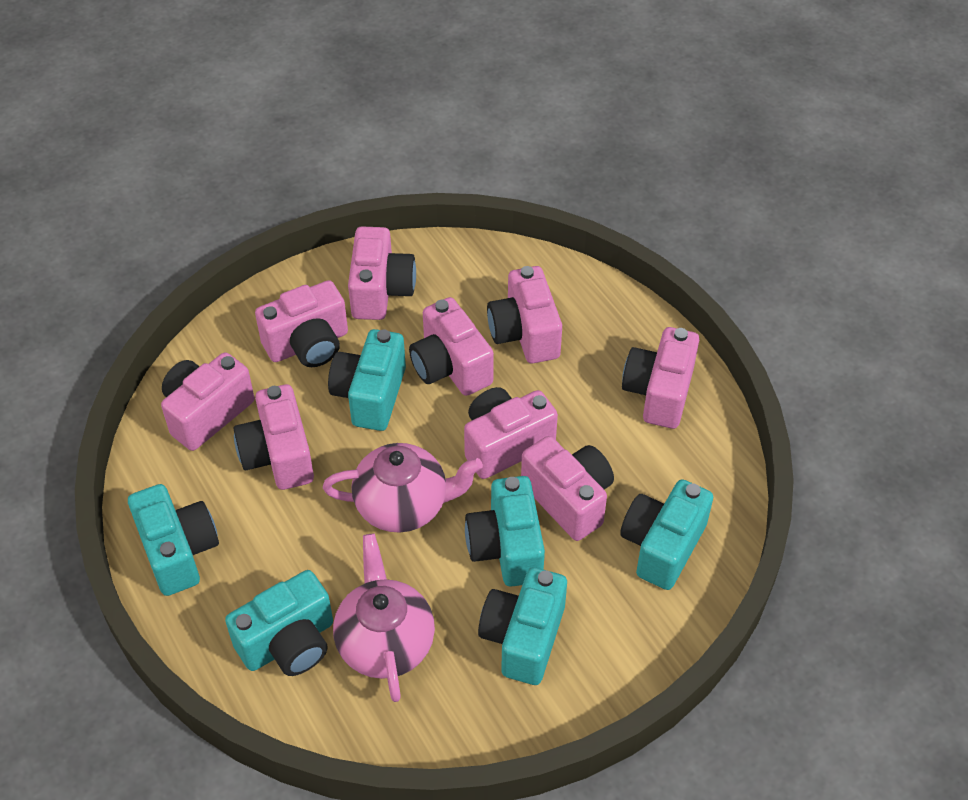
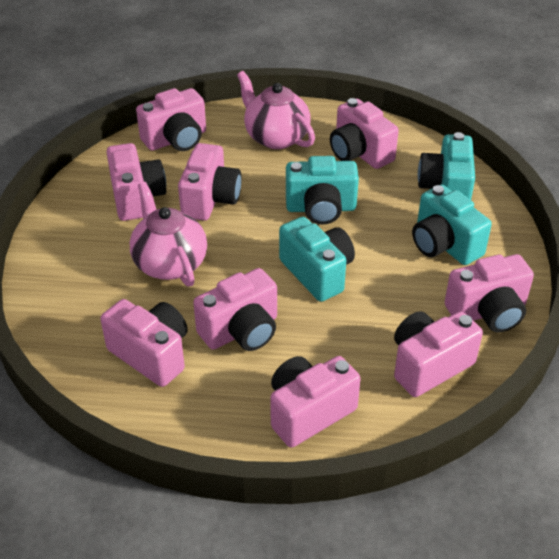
turquoise camera: [128,484,219,596] [225,570,333,676] [328,329,406,431] [465,476,545,587] [478,567,567,685] [620,479,713,590] = 6 -> [279,217,355,302] [286,156,359,225] [412,185,492,265] [418,132,475,200] = 4

